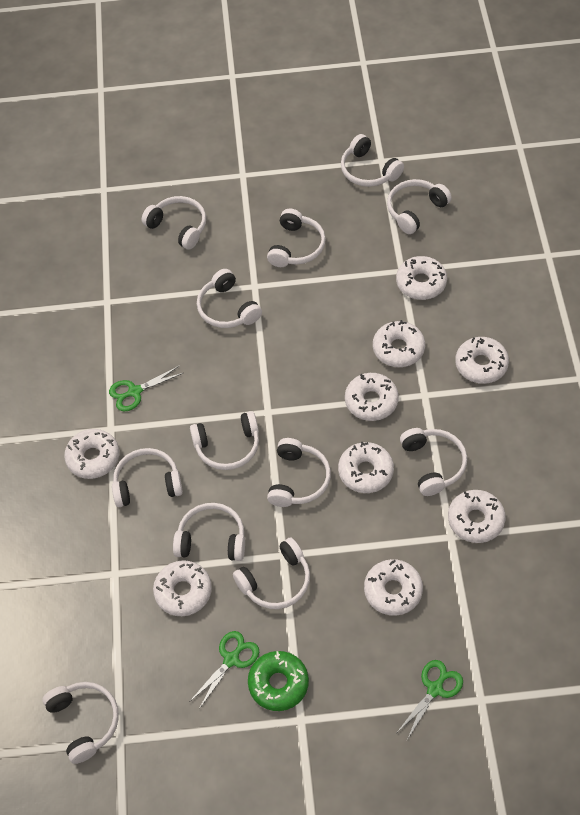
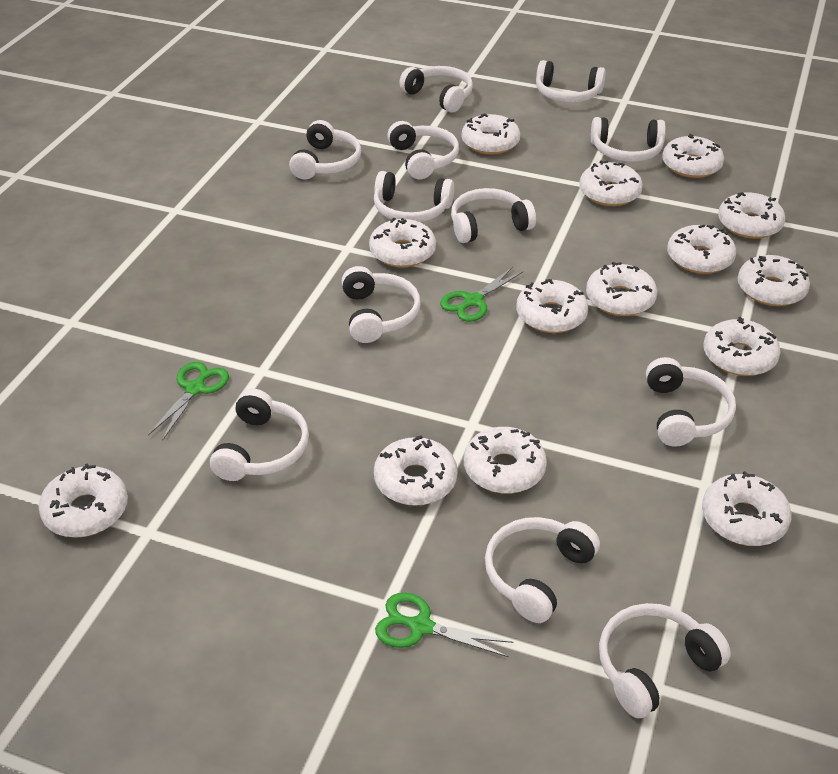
green donut: [248,651,309,711] = 1 -> none = 0
white donut: [64,429,119,479] [153,560,212,616] [338,442,394,493] [345,373,399,421] [364,559,423,616] [373,320,425,367] [396,256,447,300] [448,490,506,543] [455,337,509,384] = 9 -> [39,463,128,538] [369,218,436,267] [374,435,458,506] [462,114,520,155] [464,427,547,494] [516,279,588,333] [579,161,643,206] [586,262,657,316] [662,134,724,178] [667,225,736,274] [702,471,791,546] [703,317,781,376] [718,192,785,239] [738,255,810,306] = 14

